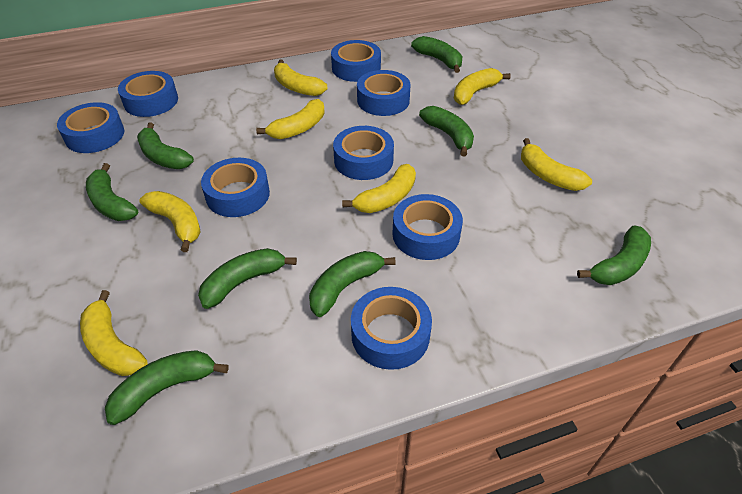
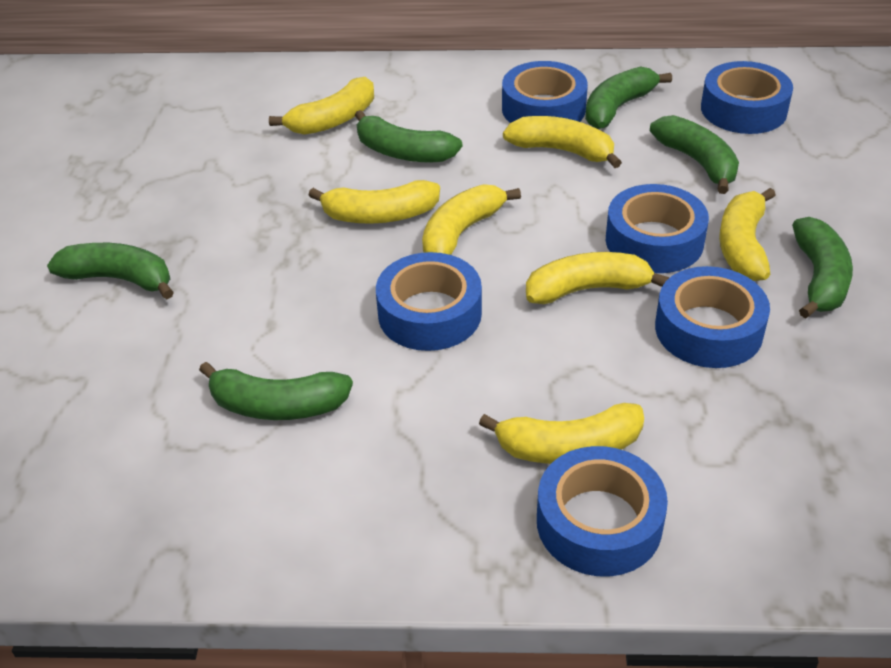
blue tape: [57,102,124,153] [118,71,178,117] [201,158,270,217] [331,40,381,82] [333,126,394,180] [351,287,432,370] [357,70,411,116] [392,194,463,260] = 8 -> [376,252,482,351] [502,61,588,123] [537,446,668,577] [606,184,709,273] [655,266,770,368] [701,61,793,134] = 6
green banana: [86,163,138,221] [105,350,229,425] [137,122,194,169] [198,248,297,309] [309,251,396,317] [411,36,462,73] [419,106,474,157] [577,225,651,285] = 8 -> [47,243,174,299] [199,362,353,420] [355,110,462,162] [585,67,672,129] [650,115,739,194] [792,217,853,319] = 6

